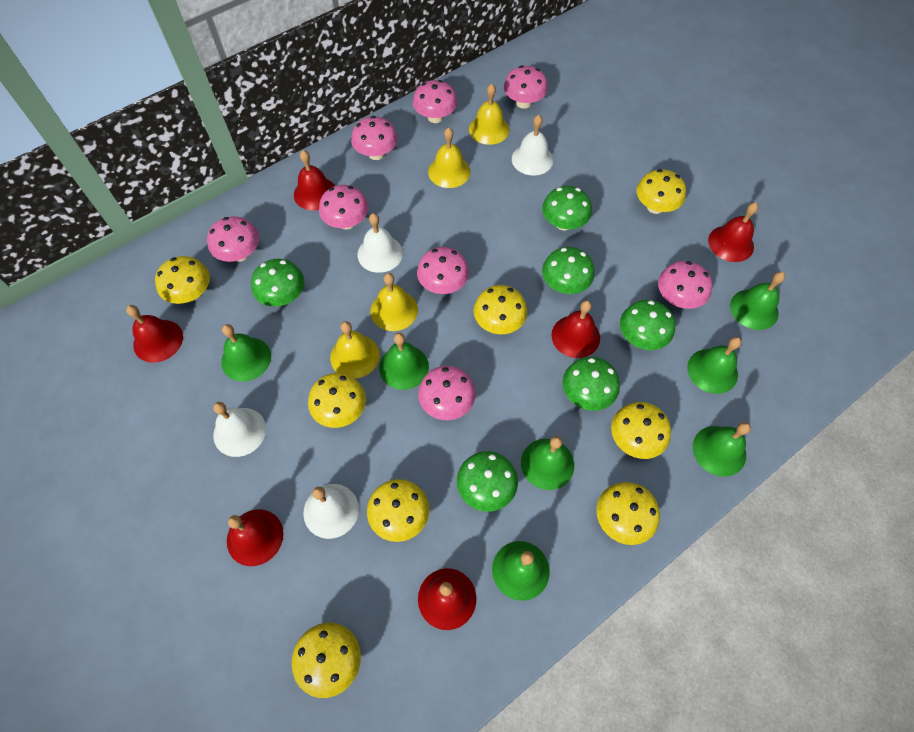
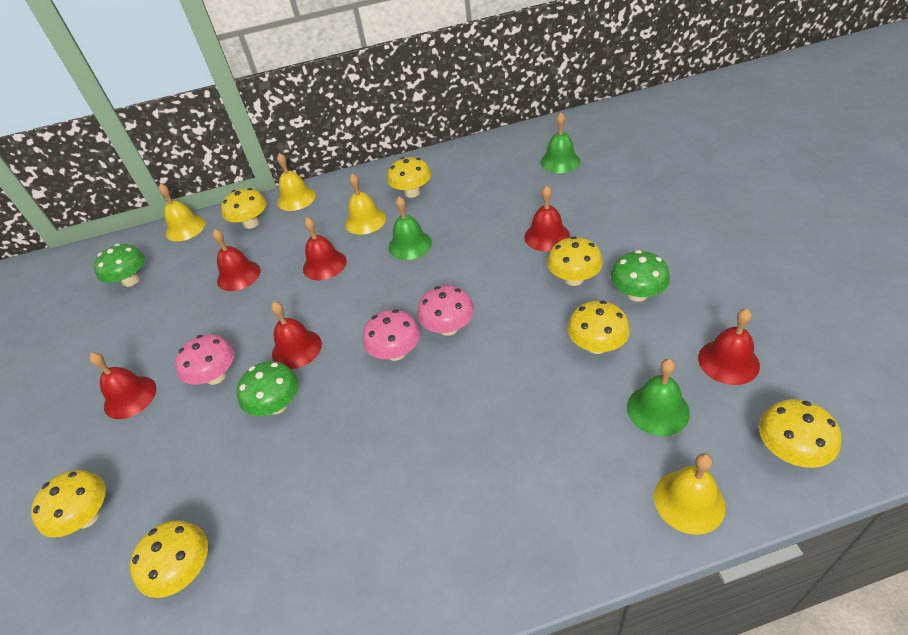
green bell: [221,324,271,382] [379,333,429,390] [492,541,550,601] [521,436,574,490] [687,337,741,394] [693,422,751,477] [730,272,785,330] = 7 -> [388,196,432,260] [540,112,581,173] [627,359,690,436] = 3
green mushroom: [251,259,304,306] [457,451,518,512] [542,186,592,230] [542,247,595,294] [562,357,620,411] [620,300,675,350] = 6 -> [94,244,145,287] [237,361,298,416] [611,250,670,302] = 3
pink mushroom: [207,216,259,262] [319,185,369,229] [351,116,398,160] [413,80,457,123] [417,247,469,294] [418,366,476,420] [504,65,548,109] [658,261,712,309] = 8 -> [175,334,234,385] [363,309,420,361] [417,285,474,336] = 3
white bell: [213,402,266,457] [303,484,359,539] [357,213,403,273] [512,115,553,175] = 4 -> none = 0
yellow mushroom: [155,256,210,304] [292,623,361,698] [308,373,366,428] [367,479,429,542] [474,285,528,334] [596,482,660,545] [611,402,671,459] [637,169,686,214] = 8 -> [31,470,106,538] [130,520,208,598] [221,188,266,229] [387,157,431,198] [547,236,603,286] [567,300,630,354] [759,399,841,468] = 7

